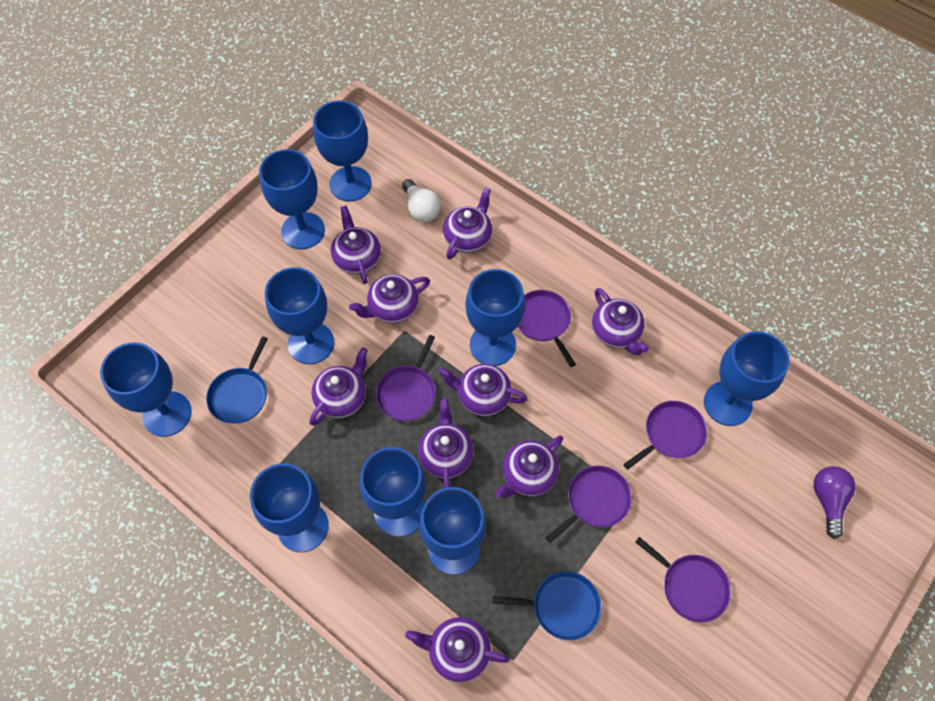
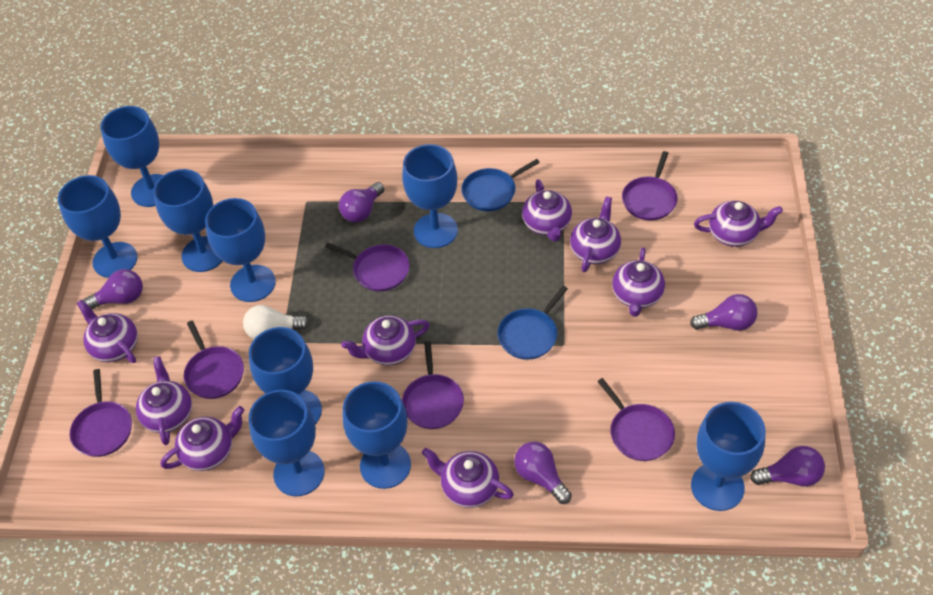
purple light bulb: [814,466,856,539] = 1 -> [83,269,143,309] [339,182,385,223] [514,442,572,504] [690,294,758,331] [750,446,825,486] = 5
purple pan: [376,335,436,421] [518,290,576,367] [545,466,632,543] [623,401,707,470] [635,537,731,623] = 5 -> [70,369,132,457] [184,321,244,399] [325,242,410,291] [402,341,464,429] [597,378,675,461] [622,151,678,221] = 6

